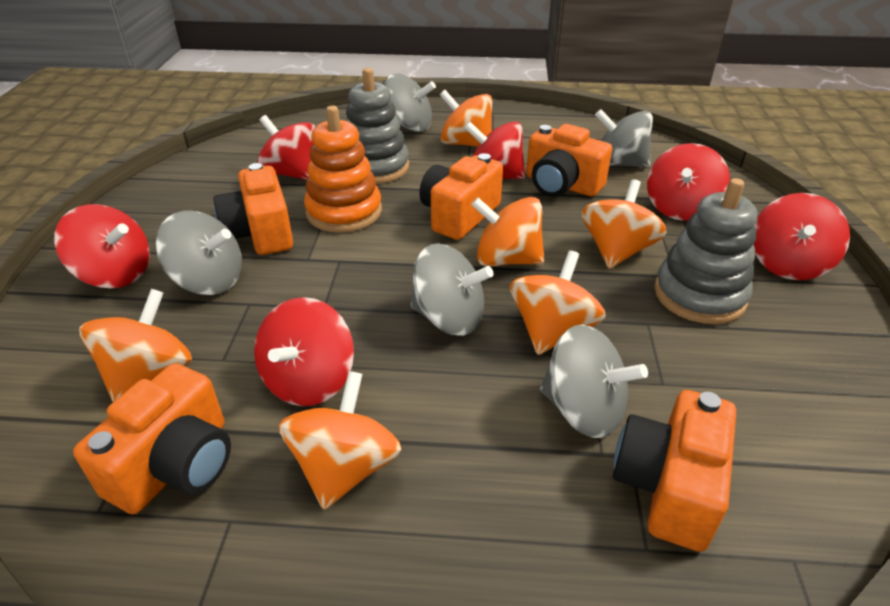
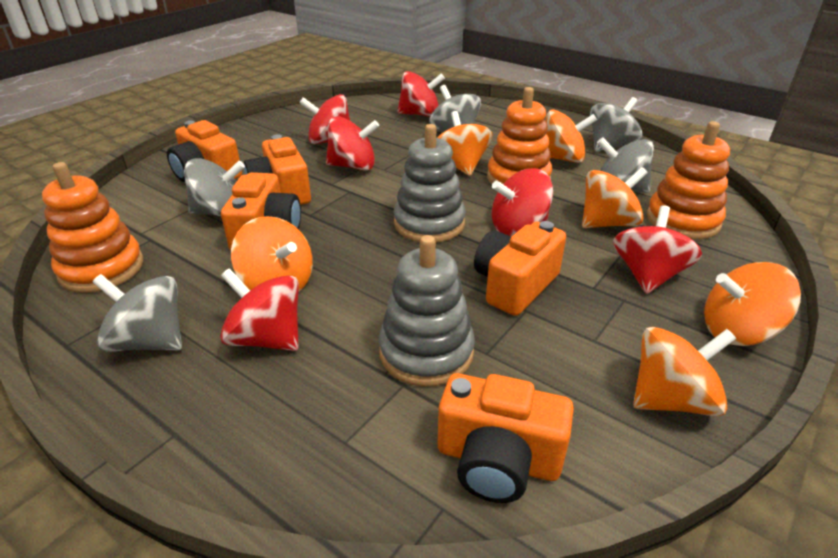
orange stacking toy: [304,106,382,233] = 1 -> [42,162,143,293] [487,87,552,184] [647,121,730,239] = 3

